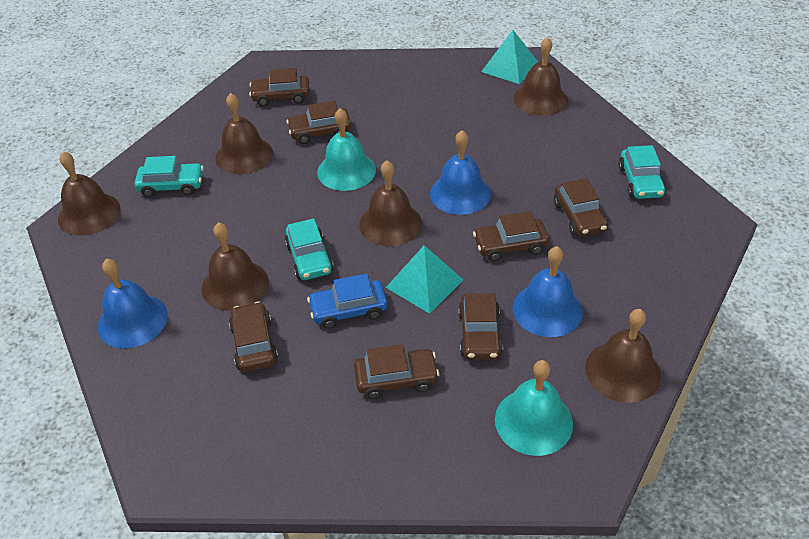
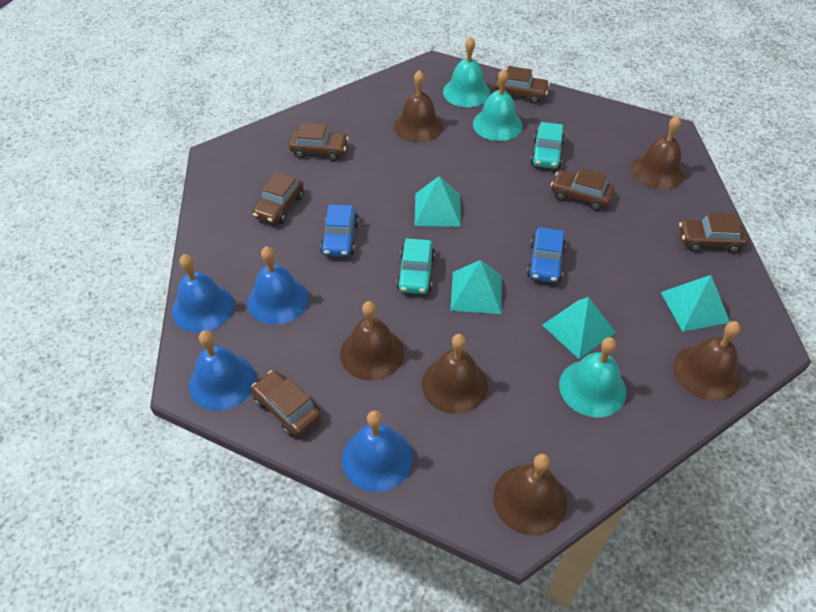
blue bell: [98,259,168,348] [430,130,491,215] [513,246,583,337] = 3 -> [172,254,234,333] [189,331,256,411] [247,246,309,325] [342,411,413,492] = 4
blue car: [307,274,388,329] = 1 -> [320,205,359,257] [527,227,566,283] = 2
brown car: [229,302,278,372] [249,68,310,107] [287,101,351,144] [354,344,440,399] [458,293,503,360] [473,211,549,261] [554,178,608,236] = 7 -> [251,370,321,437] [252,172,304,224] [289,123,349,161] [494,66,550,104] [551,168,614,211] [679,213,748,253] = 6
turquoise bell: [317,108,376,191] [495,360,573,456] = 2 -> [443,37,490,107] [473,69,522,141] [559,337,626,418] = 3
turquoise car: [135,156,204,197] [284,218,334,280] [618,145,666,199] = 3 -> [396,238,435,294] [531,122,565,169] = 2
turquoise pyramid: [386,245,463,314] [481,30,538,84] = 2 -> [415,176,461,227] [450,260,502,314] [542,297,616,359] [661,275,730,332] = 4

